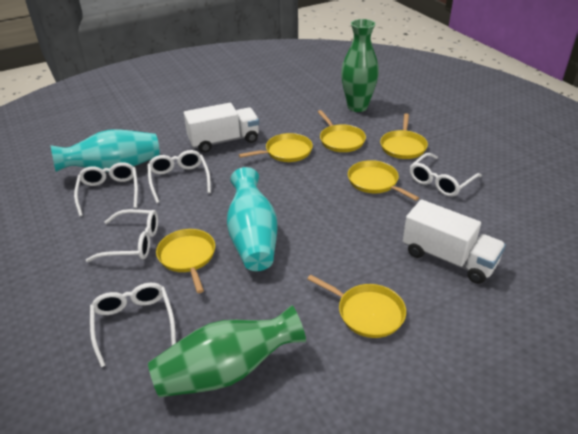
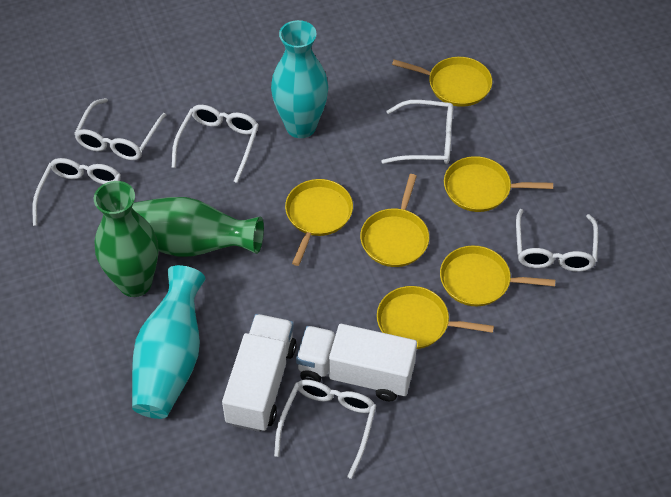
white glasses: [74,162,138,216] [86,209,158,262] [90,283,176,367] [147,150,211,203] [410,153,482,197] = 5 -> [32,158,121,226] [74,98,166,160] [172,105,259,183] [274,380,376,479] [381,100,453,164] [516,209,598,272] = 6

